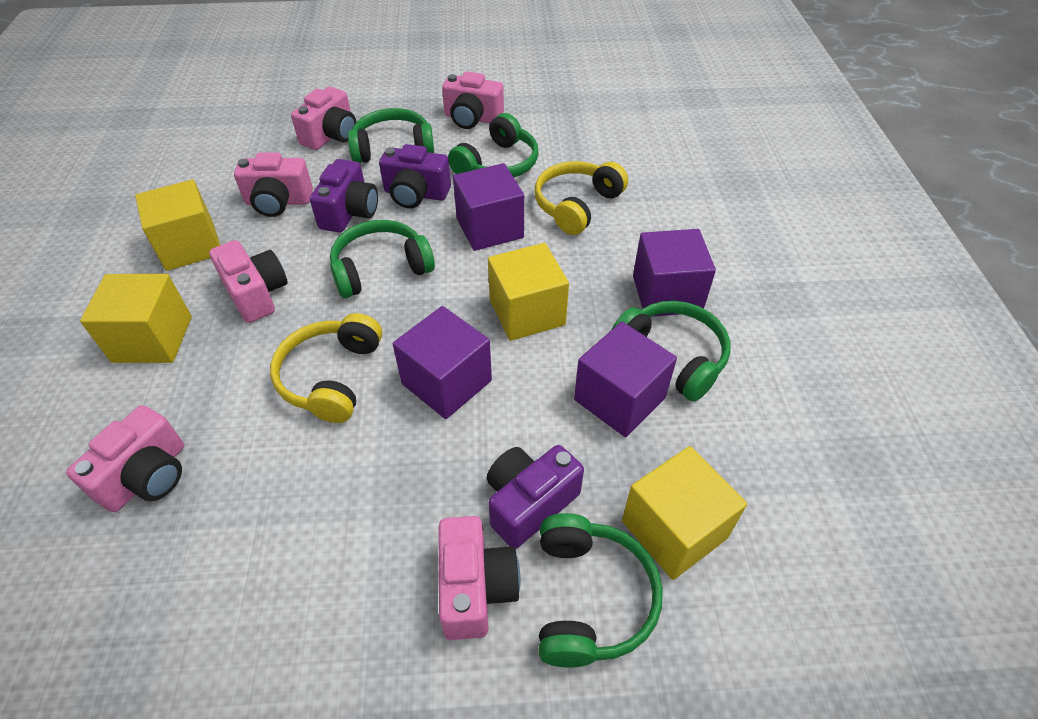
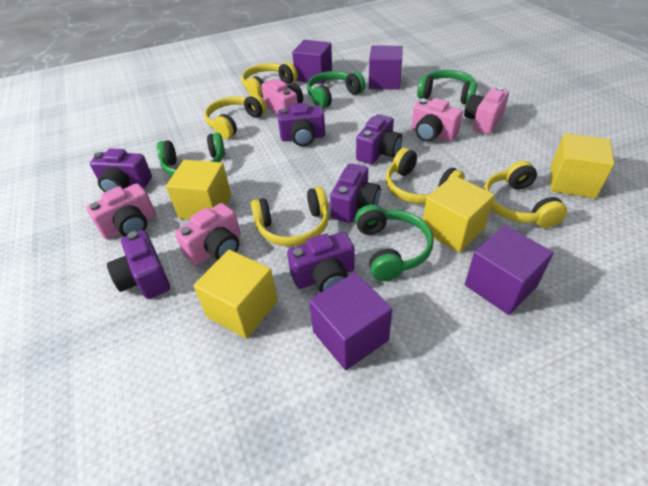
green headphones: [330,220,435,298] [348,108,434,163] [448,113,538,178] [538,513,663,668] [612,301,731,402] = 5 -> [157,133,225,176] [307,71,365,108] [355,205,434,281] [417,70,477,104] = 4
pink camera: [66,405,184,512] [209,240,288,323] [234,152,313,217] [291,87,356,150] [438,516,520,640] [442,71,504,129] = 6 -> [86,183,156,239] [175,203,241,265] [261,79,303,115] [411,98,463,142] [464,87,509,134] = 5
purple camera: [310,159,378,232] [379,144,451,208] [487,445,584,549] = 3 -> [90,149,152,192] [107,230,170,299] [278,103,325,146] [287,232,355,293] [330,163,381,223] [356,114,402,164] = 6
yellow headphones: [270,313,382,423] [535,161,628,235] = 2 -> [204,94,266,139] [241,62,298,97] [251,187,329,246] [386,148,465,204] [483,161,567,228] = 5

